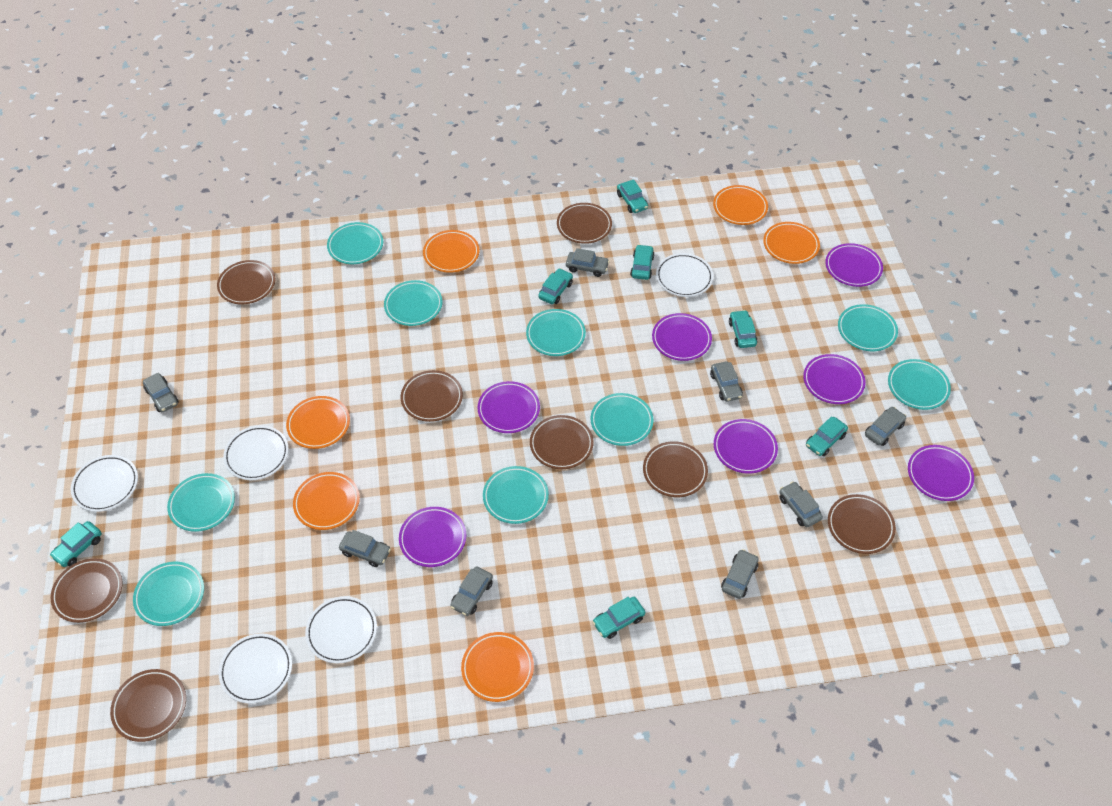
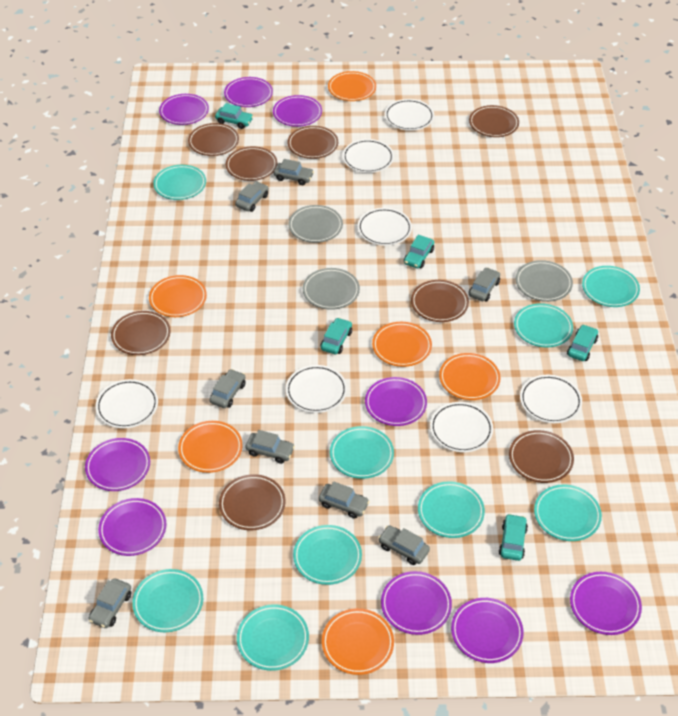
grey plate: none = 0 -> [288,205,343,243] [303,268,360,310] [515,260,573,302] = 3
purple plate: [399,507,466,567] [477,381,540,433] [652,313,712,361] [714,419,778,474] [803,354,866,404] [825,243,883,287] [908,445,974,501] = 7 -> [85,438,150,491] [98,498,166,556] [159,94,209,125] [224,77,273,107] [273,95,322,127] [365,377,427,426] [381,571,452,635] [451,598,524,663] [570,572,642,635] = 9
turquoise car: [50,521,102,567] [538,268,573,304] [592,597,645,639] [617,180,648,213] [630,244,654,280] [729,310,758,348] [806,416,848,456] = 7 -> [215,103,253,129] [321,318,352,354] [404,235,434,268] [499,514,528,561] [567,324,598,361] = 5
white plate: [71,455,138,512] [219,634,292,704] [223,425,289,480] [305,596,377,664] [656,253,713,297] = 5 -> [95,379,158,429] [286,365,347,413] [343,139,394,173] [358,208,412,246] [385,99,434,131] [430,402,493,453] [520,375,582,423] = 7

